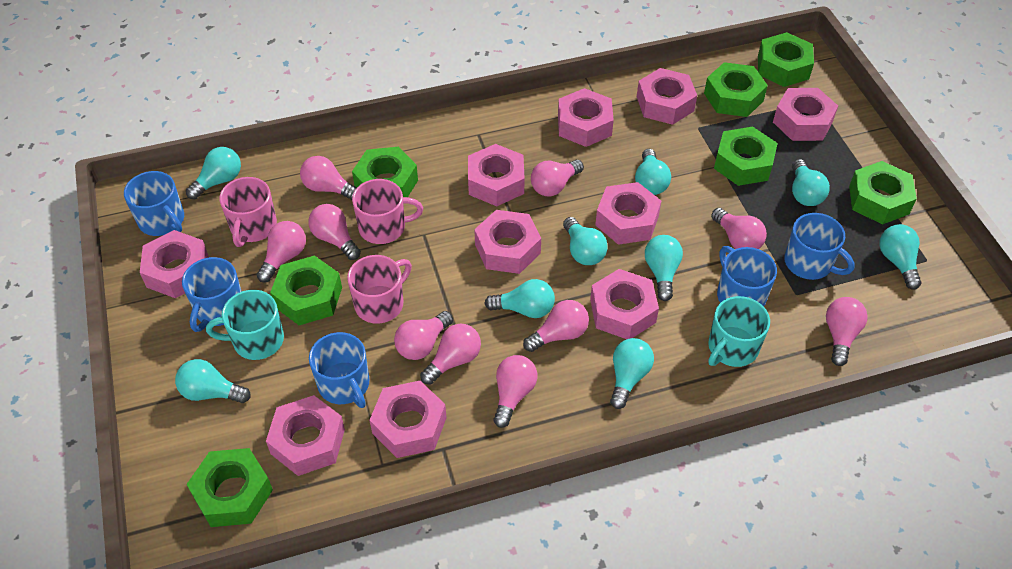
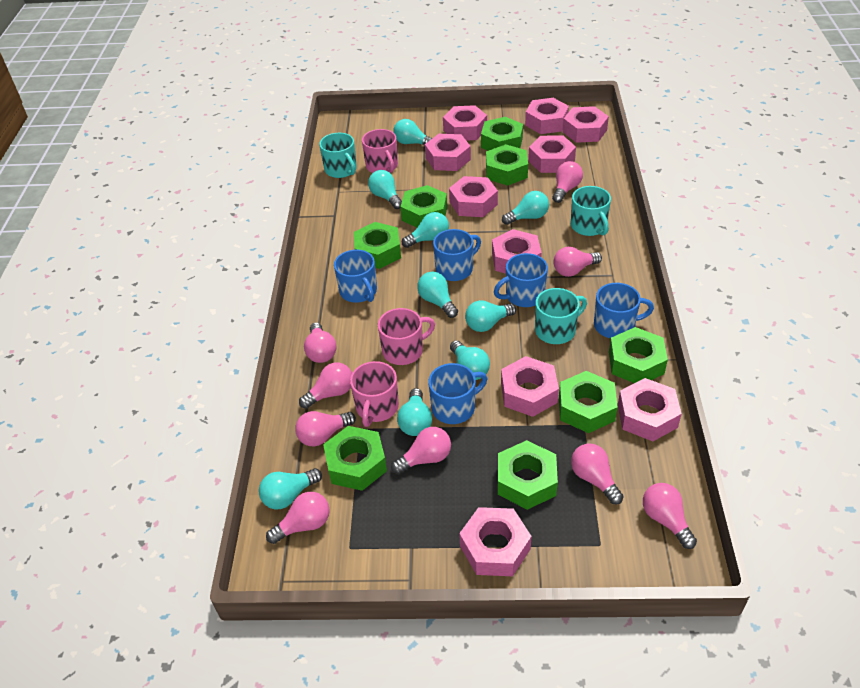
green nut: [186,448,273,527] [270,256,342,325] [352,147,418,197] [704,62,768,117] [714,127,778,186] [758,32,814,87] [849,161,917,224] = 7 -> [323,426,387,491] [354,222,401,269] [400,185,447,228] [481,117,523,151] [486,144,528,186] [498,440,558,510] [559,371,618,433] [609,327,668,383] = 8
pink light bulb: [257,221,306,283] [300,156,356,200] [308,204,361,260] [394,311,453,360] [420,324,481,385] [494,355,537,428] [523,300,589,352] [531,160,584,196] [711,208,767,249] [826,297,868,366] = 10 -> [266,492,330,544] [295,411,356,446] [299,362,352,409] [304,322,336,363] [391,427,451,474] [552,161,583,203] [553,247,602,277] [571,444,624,504] [643,483,697,549] = 9
turquoise mug: [206,290,284,360] [708,296,770,367] = 2 -> [319,133,357,178] [535,288,587,344] [571,186,611,236] = 3

